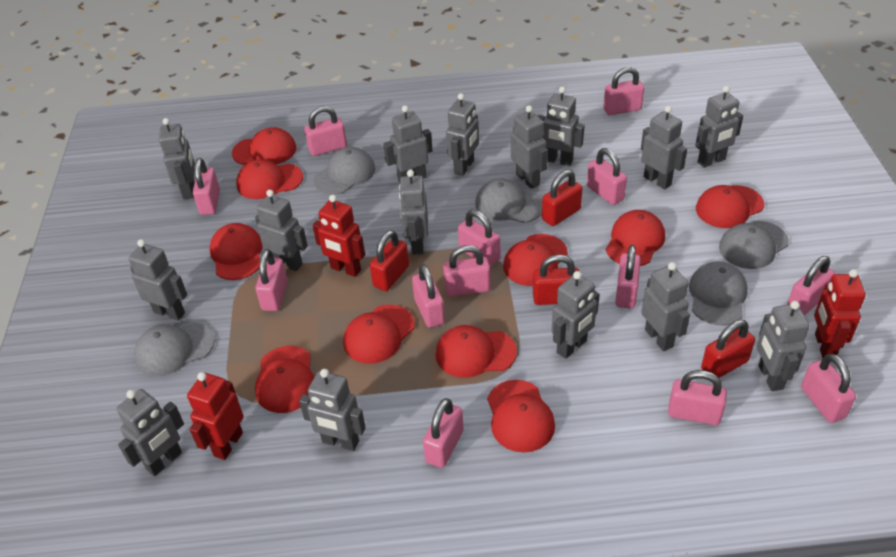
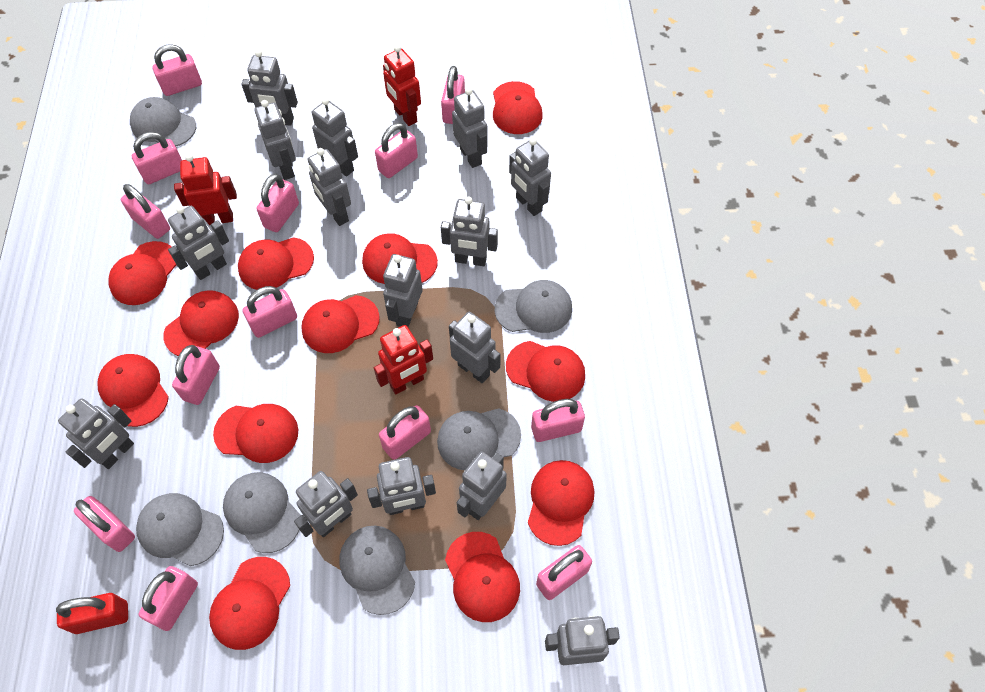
grey cap: [134,323,215,376] [314,147,375,195] [475,178,542,223] [689,262,748,326] [719,221,789,269] = 5 -> [130,97,196,146] [136,493,224,566] [223,472,301,553] [339,526,415,615] [437,408,521,470] [495,280,572,333] = 6
red cap: [210,223,263,280] [232,127,296,165] [236,159,303,199] [255,346,314,413] [343,305,415,364] [436,325,517,378] [487,380,555,453] [503,234,568,286] [606,210,665,266] [696,185,764,228] = 10 -> [98,354,169,427] [109,241,176,305] [164,290,239,356] [209,557,290,650] [213,404,298,463] [238,237,314,290] [301,295,380,353] [362,233,438,284] [445,532,520,622] [493,81,543,134] [506,341,585,402] [528,460,594,546] = 12
red padlock: [370,230,409,291] [533,254,579,305] [542,170,582,226] [701,320,755,378] = 4 -> [56,593,128,634] = 1

